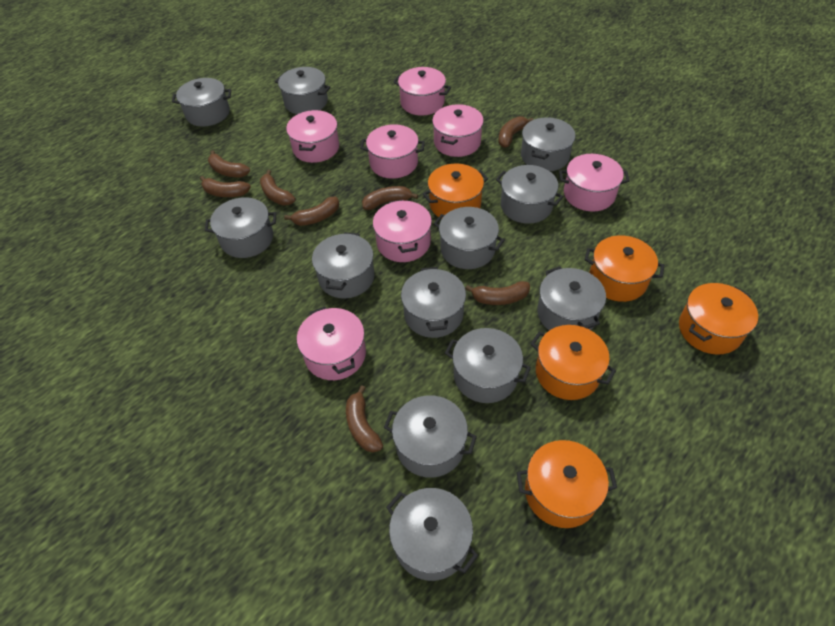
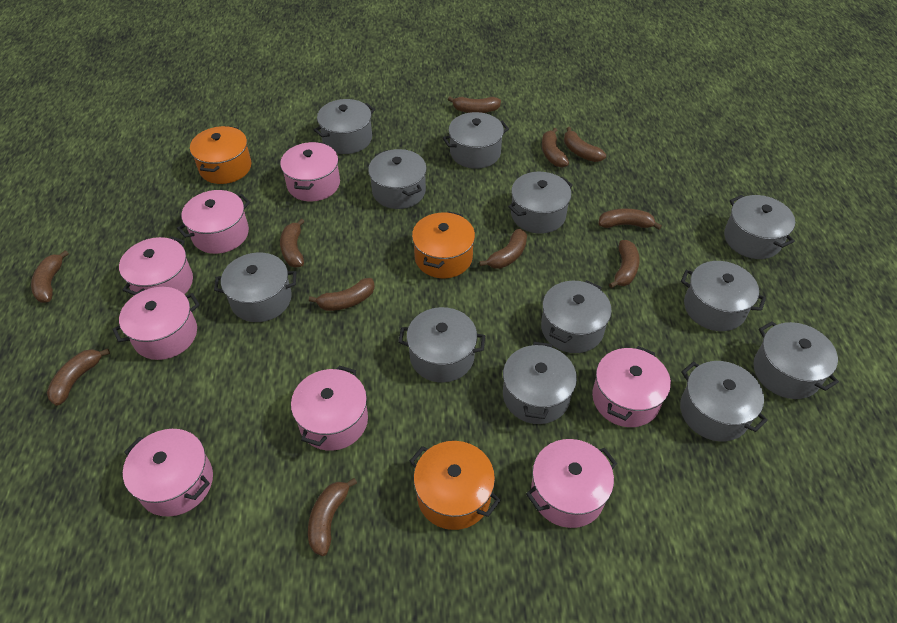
brown banana: [200,176,251,197] [208,151,250,177] [260,170,296,206] [284,197,339,226] [346,385,383,452] [362,186,418,210] [465,281,530,305] [498,116,533,148] = 8 -> [31,250,69,303] [47,349,110,406] [280,219,305,267] [308,478,357,556] [309,278,375,311] [448,97,501,113] [479,229,527,269] [542,128,569,167] [564,127,606,162] [598,208,662,229] [609,240,640,288] = 11
orange pot: [423,164,488,219] [517,440,617,528] [530,325,616,400] [585,235,664,302] [679,283,758,355] = 5 -> [190,126,251,184] [410,441,501,530] [412,211,475,278] = 3
pink pot: [286,110,339,163] [297,306,366,380] [360,124,425,179] [373,199,432,262] [393,67,451,116] [432,104,484,157] [559,154,630,212] = 7 -> [112,287,200,360] [119,236,193,296] [123,429,213,517] [177,190,250,254] [280,142,340,201] [291,365,368,451] [526,439,617,528] [592,346,671,427] = 8

